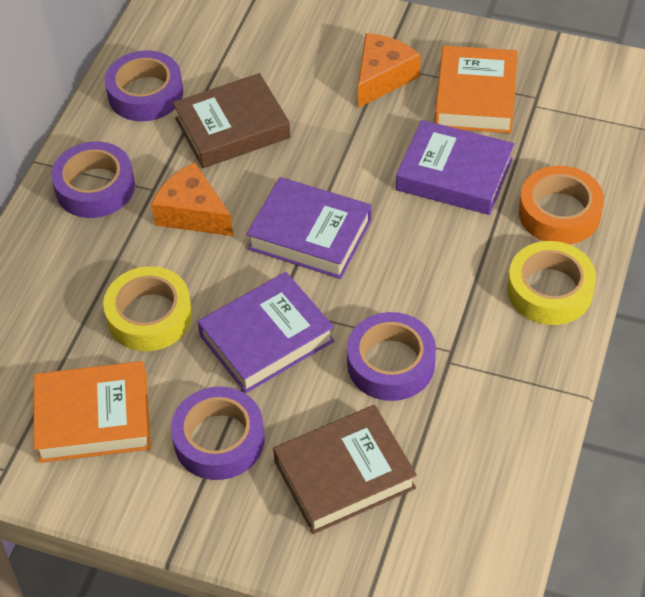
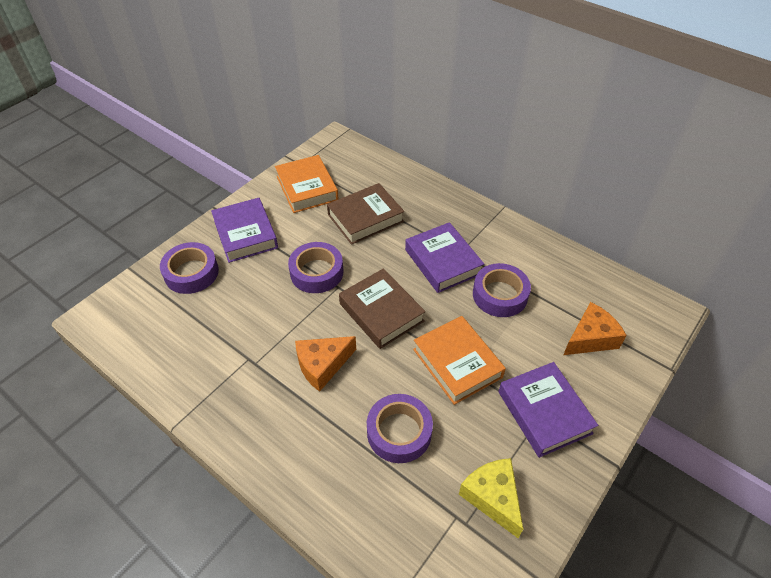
orange tape: [519,166,604,244] = 1 -> none = 0
yellow cheese: none = 0 -> [459,458,523,538] = 1
yellow tape: [103,266,192,351] [507,241,596,325] = 2 -> none = 0

